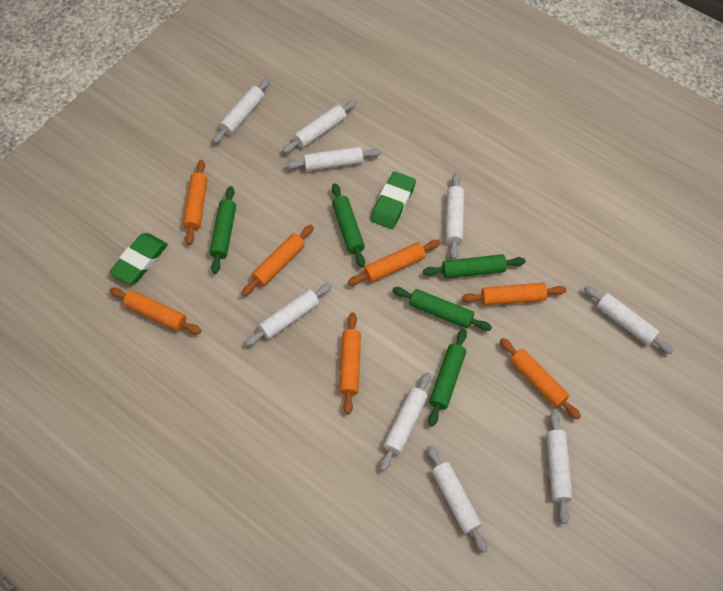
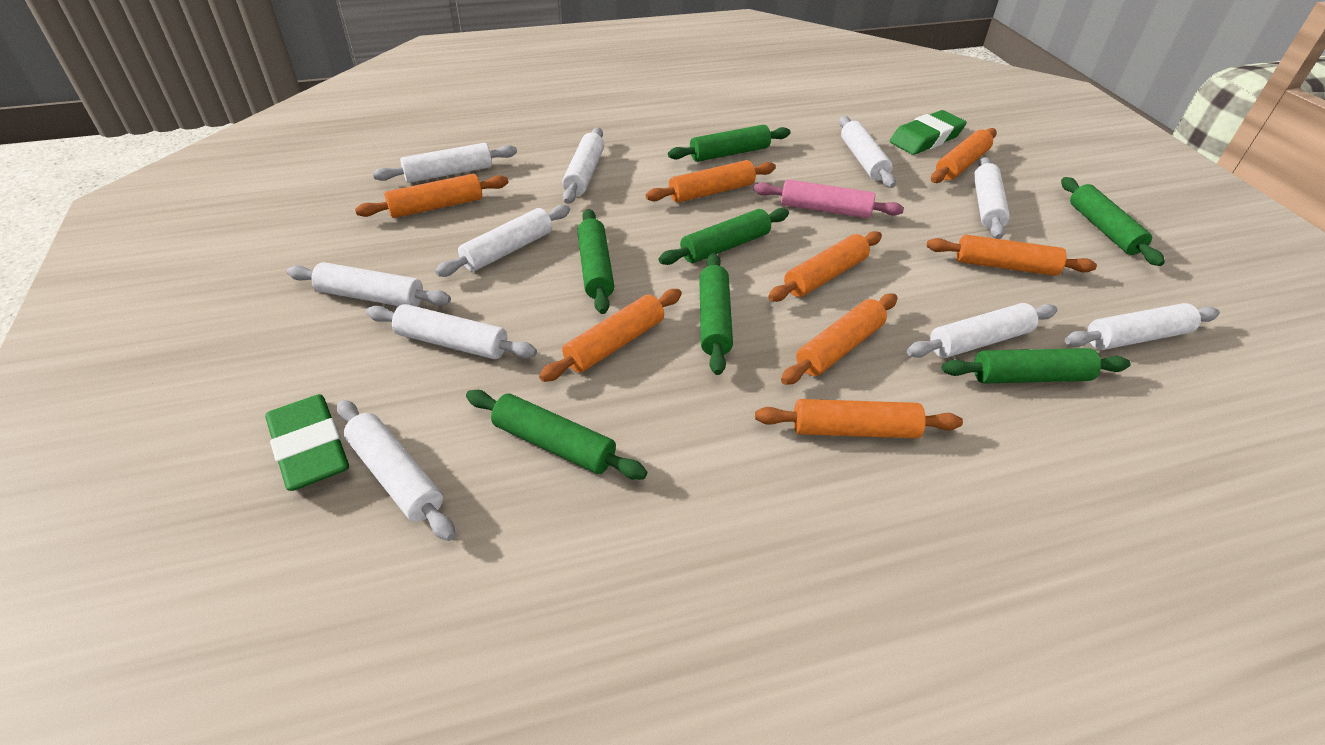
green rolling pin: [210,186,236,274] [332,183,365,268] [392,287,492,331] [423,254,526,278] [428,329,467,427] = 5 -> [466,390,647,480] [577,209,614,314] [659,208,789,265] [668,125,791,162] [699,253,733,375] [942,348,1131,384] [1061,177,1165,266] = 7
orange rolling pin: [109,287,201,334] [183,160,208,245] [242,225,314,296] [339,312,361,414] [348,240,440,285] [462,283,566,306] [500,338,581,420] = 7 -> [355,174,509,218] [539,289,682,382] [646,160,776,203] [755,399,963,438] [768,231,882,302] [781,293,898,385] [927,235,1097,276] [931,128,997,183] = 8
pink rolling pin: none = 0 -> [754,179,904,218] = 1
white rolling pin: [213,78,270,144] [245,283,332,346] [282,100,357,153] [285,147,381,171] [380,372,431,471] [428,445,487,553] [446,173,464,259] [546,410,573,524] [584,285,674,354] = 9 -> [287,262,451,307] [337,400,455,541] [366,304,537,359] [373,143,517,183] [435,205,570,277] [562,128,604,204] [839,116,896,188] [907,303,1057,358] [974,157,1010,239] [1065,303,1220,350] = 10

